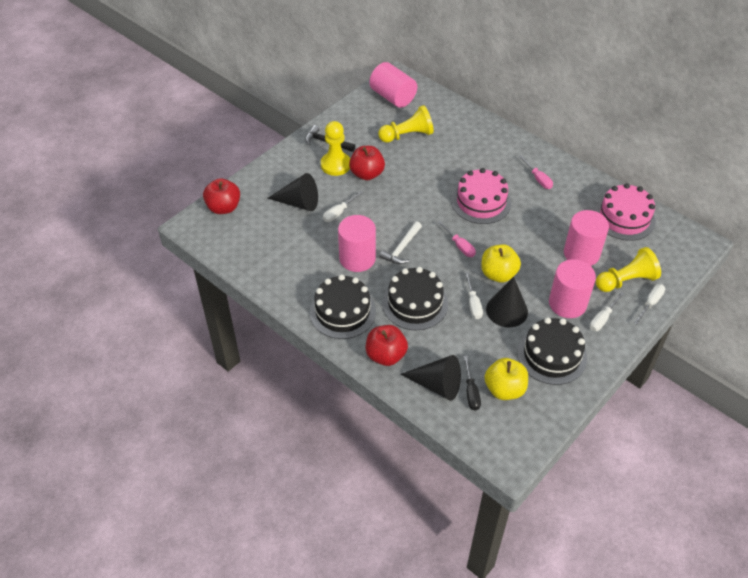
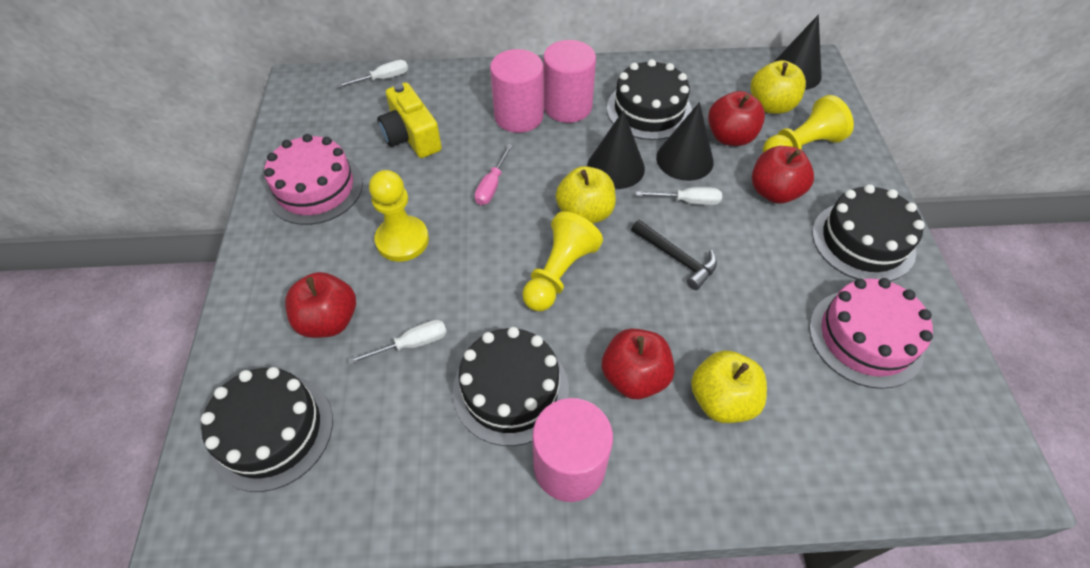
black cake: [310,275,376,339] [382,267,448,330] [517,317,587,385] = 3 -> [201,367,333,492] [453,327,569,446] [607,59,692,140] [812,184,925,281] = 4
black screwdriver: [464,356,481,411] = 1 -> none = 0
pink cylinder: [338,215,376,272] [369,62,417,108] [549,259,596,318] [564,210,609,266] = 4 -> [490,49,544,133] [532,398,613,502] [543,40,596,123] = 3
pink screwdriver: [437,221,476,257] [519,155,553,189] = 2 -> [475,144,513,205] = 1
red apple: [203,178,240,214] [349,146,385,180] [366,325,408,366] = 3 -> [285,272,356,338] [602,329,675,399] [708,91,765,146] [752,146,814,204] = 4
white hammer: [379,221,422,264] = 1 -> none = 0
white screwdriver: [323,191,363,222] [465,272,483,319] [590,292,624,331] [634,284,665,324] = 4 -> [336,60,408,88] [348,320,447,365] [636,187,722,205] = 3
yellow apple: [481,244,521,282] [485,358,528,400] = 2 -> [556,166,616,224] [691,350,767,423] [751,60,806,114] = 3
yellow camera: none = 0 -> [377,82,442,158] = 1

